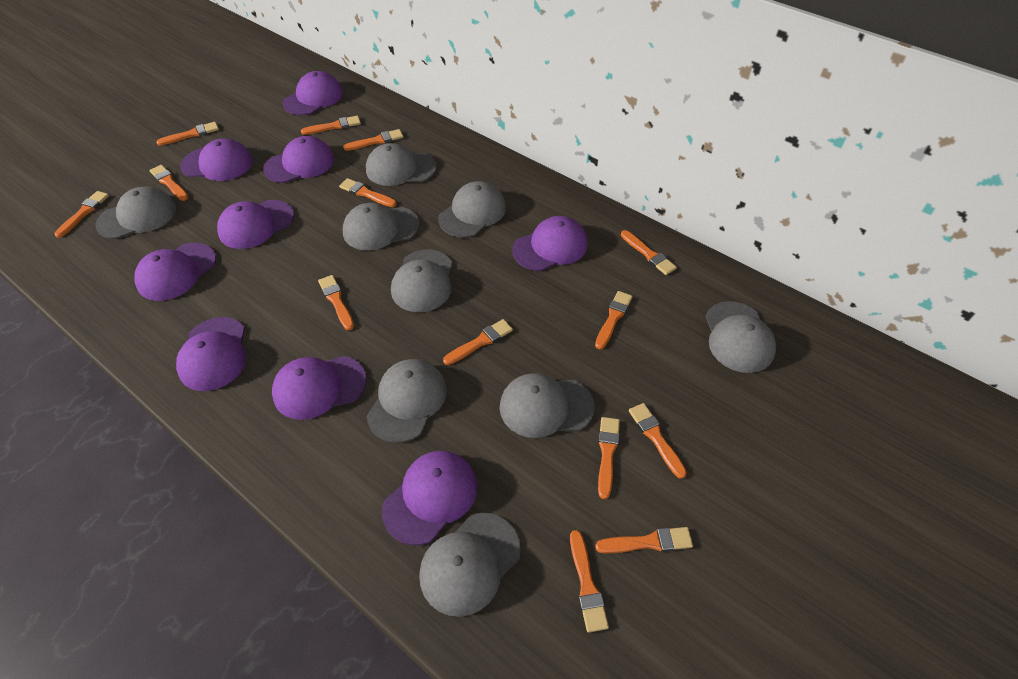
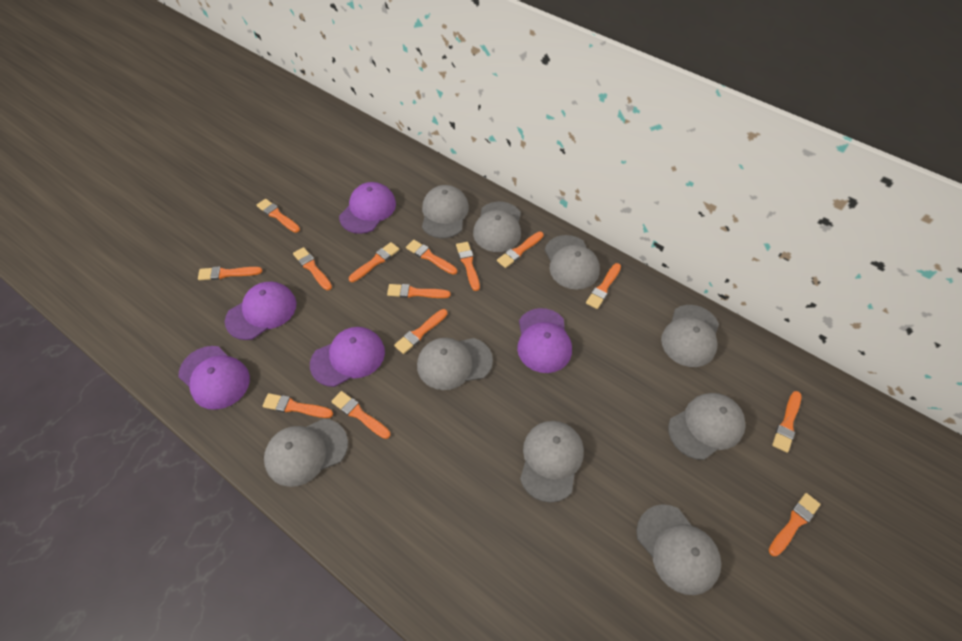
purple cap: [134,243,216,301] [176,317,246,391] [180,139,253,181] [217,200,294,249] [263,136,334,183] [272,356,367,420] [283,71,343,115] [382,451,478,545] [512,216,588,271] = 9 -> [179,346,250,410] [225,282,297,340] [310,327,385,387] [339,182,396,234] [517,308,572,373] = 5

